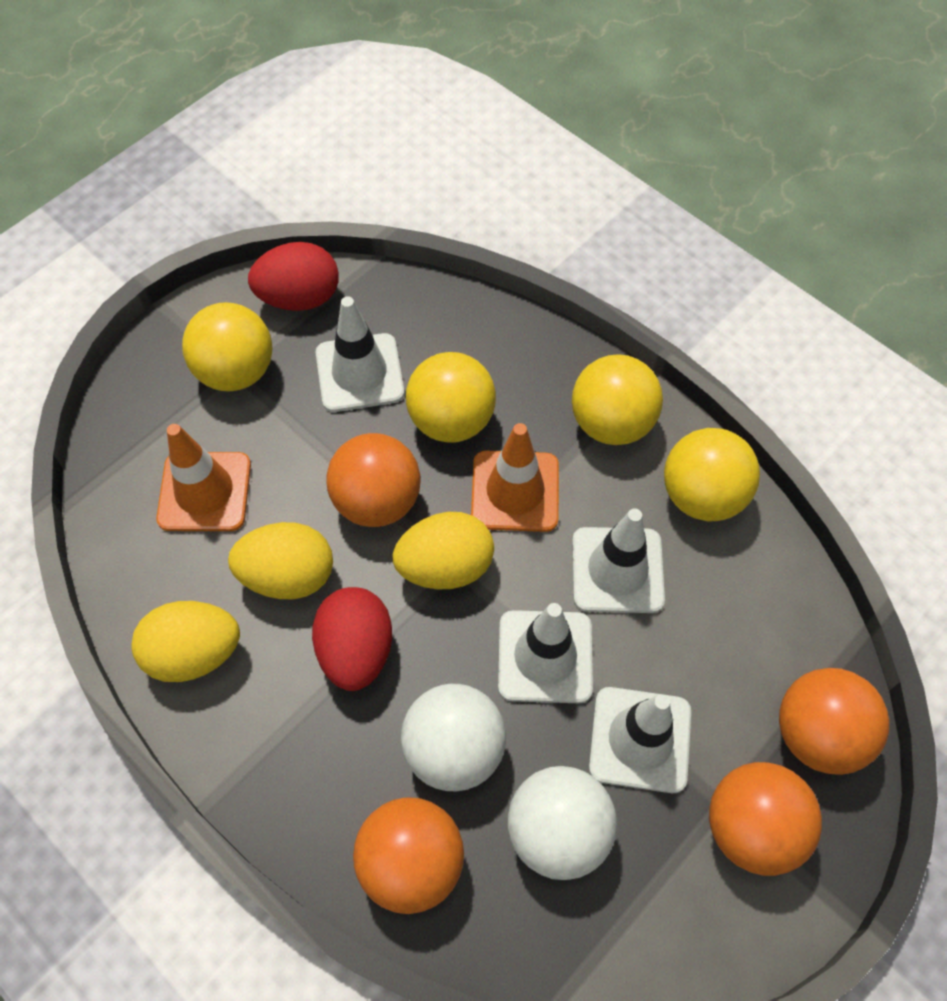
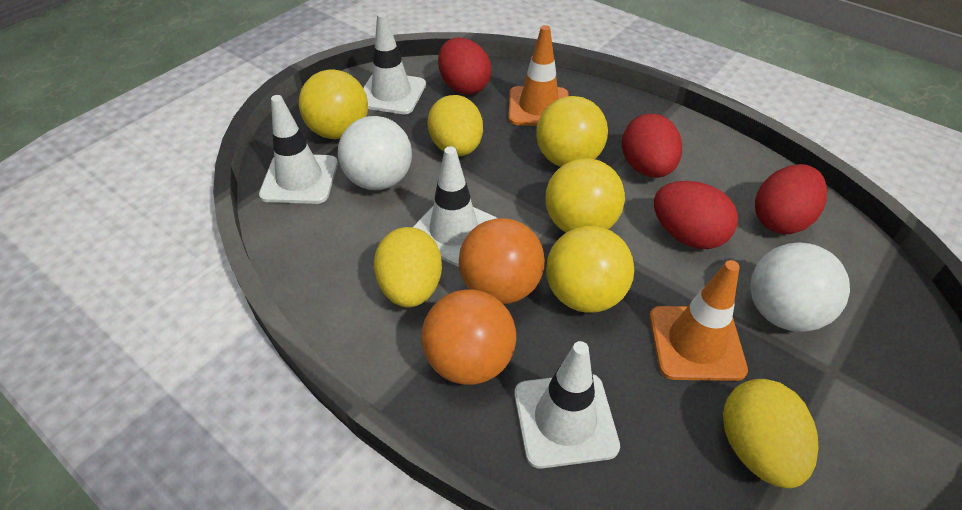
orange ball: [326,433,421,527] [353,797,464,914] [709,762,822,876] [779,668,889,775] = 4 -> [421,289,516,385] [459,218,545,304] = 2
red egg: [248,242,339,311] [312,587,392,691] = 2 -> [438,38,491,95] [622,114,682,178] [654,181,738,249] [755,164,827,234] = 4

